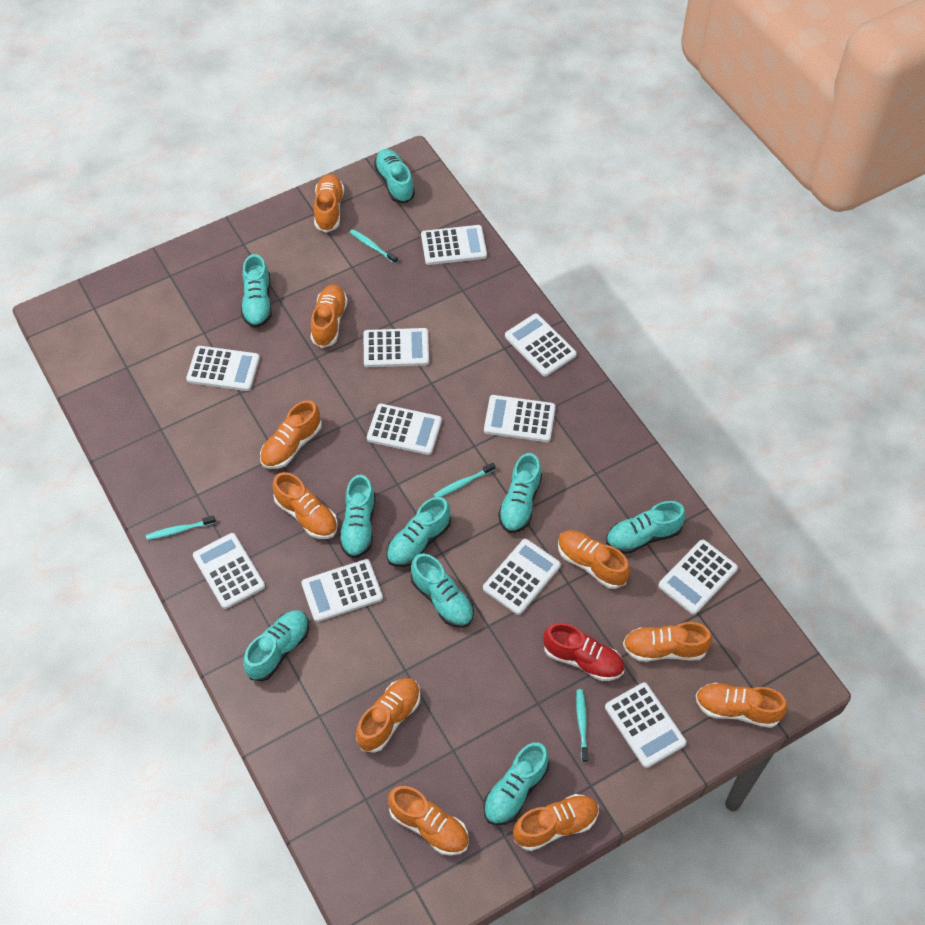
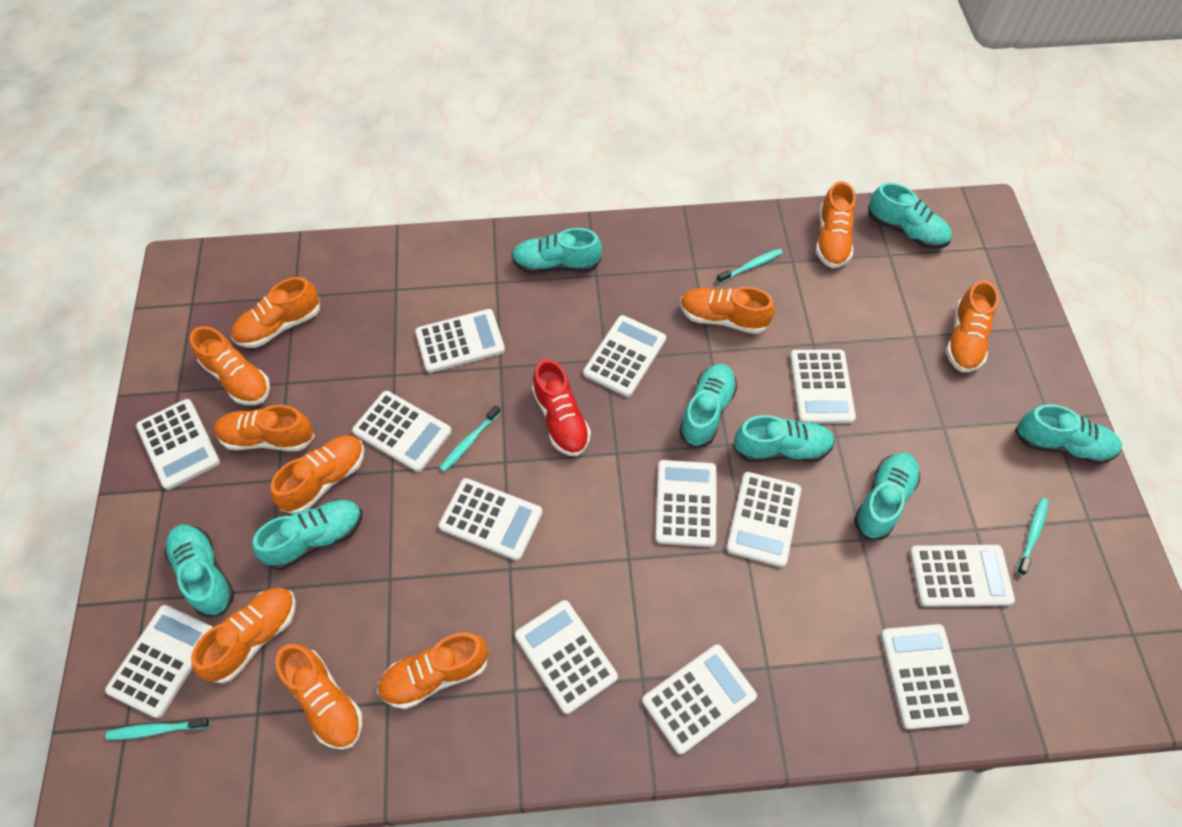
turquoise shoe: [241,254,272,328] [243,610,309,681] [339,475,376,558] [374,149,415,203] [387,497,451,567] [411,553,474,628] [483,742,549,825] [498,453,542,533] [606,501,686,554] = 9 -> [164,524,234,617] [253,500,362,570] [511,228,602,273] [679,364,737,447] [733,415,835,462] [854,453,920,540] [868,183,952,249] [1015,404,1122,465] = 8
white calculator: [186,346,260,391] [193,533,265,609] [301,559,383,622] [364,328,429,367] [367,404,442,455] [421,225,487,265] [483,539,561,615] [484,395,556,442] [505,314,577,377] [605,682,686,768] [658,539,738,615] = 11 -> [105,605,213,718] [136,399,220,490] [352,391,452,472] [415,309,505,373] [439,478,543,561] [515,600,618,714] [583,315,666,397] [642,644,757,754] [655,460,717,547] [726,472,801,567] [790,349,856,424] [880,624,970,729] [909,545,1015,607] = 13

